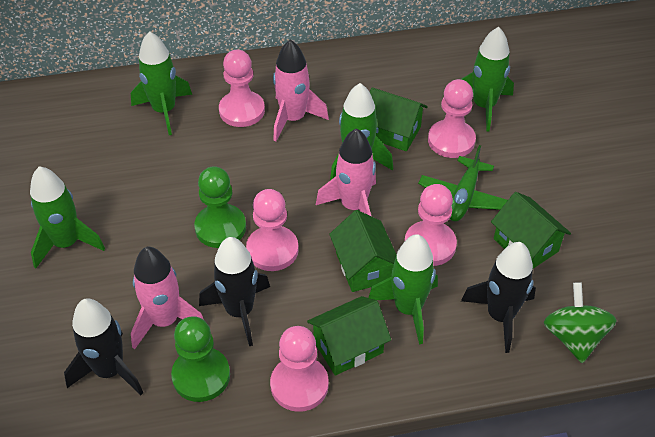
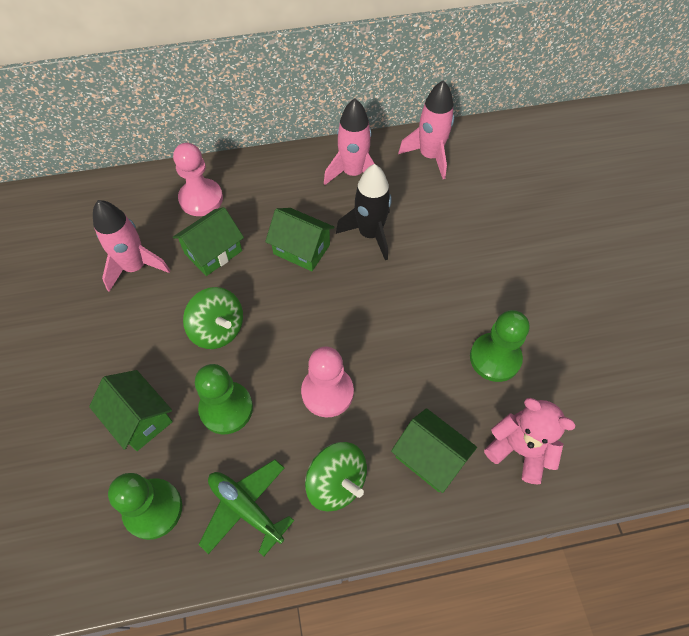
black rocket: [64,298,143,395] [199,237,270,346] [461,242,536,353] = 3 -> [336,164,392,260] = 1
green pawn: [171,316,230,402] [194,166,246,248] = 2 -> [108,473,182,540] [195,364,253,434] [470,310,529,382] = 3
green rocket: [30,166,105,268] [131,31,192,135] [330,83,393,180] [368,234,438,344] [461,27,514,131] = 5 -> none = 0
green spinning top: [544,282,617,363] = 1 -> [183,287,243,349] [305,442,367,512] = 2
pink pawn: [219,50,265,127] [246,189,299,271] [270,326,329,412] [404,184,457,266] [428,79,476,158] = 5 -> [173,143,223,216] [301,346,354,418] = 2
pink teddy bear: none = 0 -> [484,398,576,485] = 1

